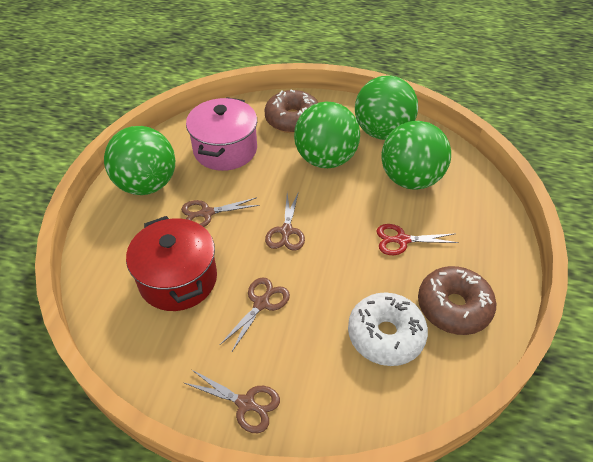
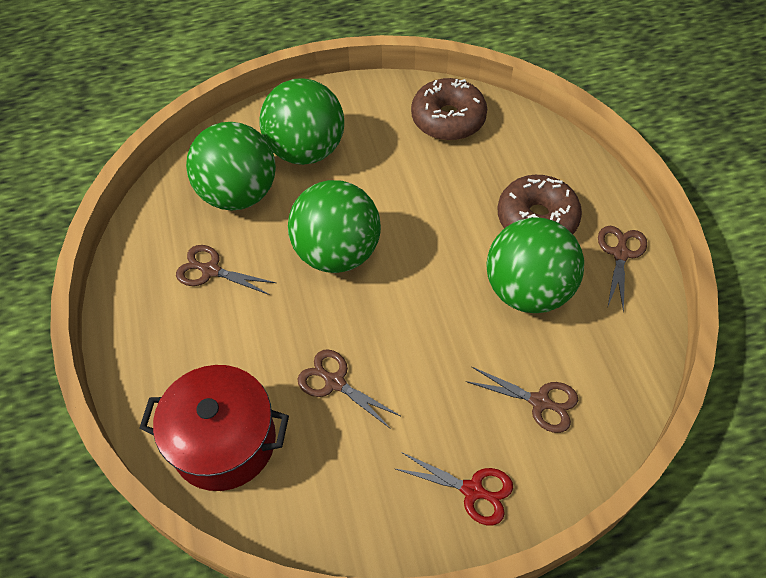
pink pot: [186,97,257,171] = 1 -> none = 0
white donut: [348,292,428,366] = 1 -> none = 0

